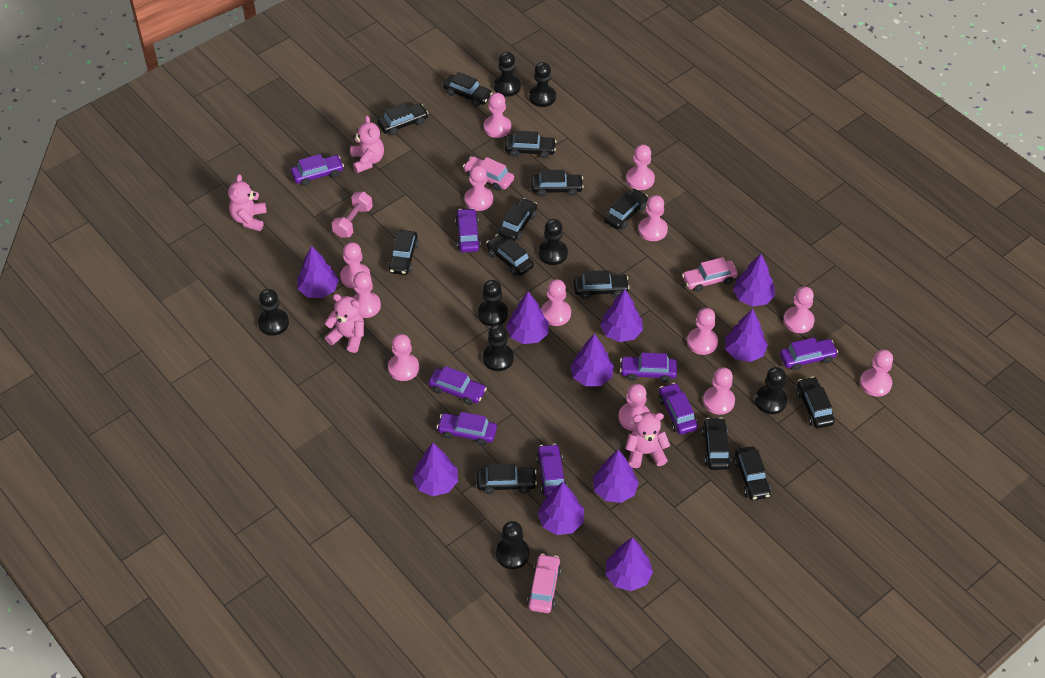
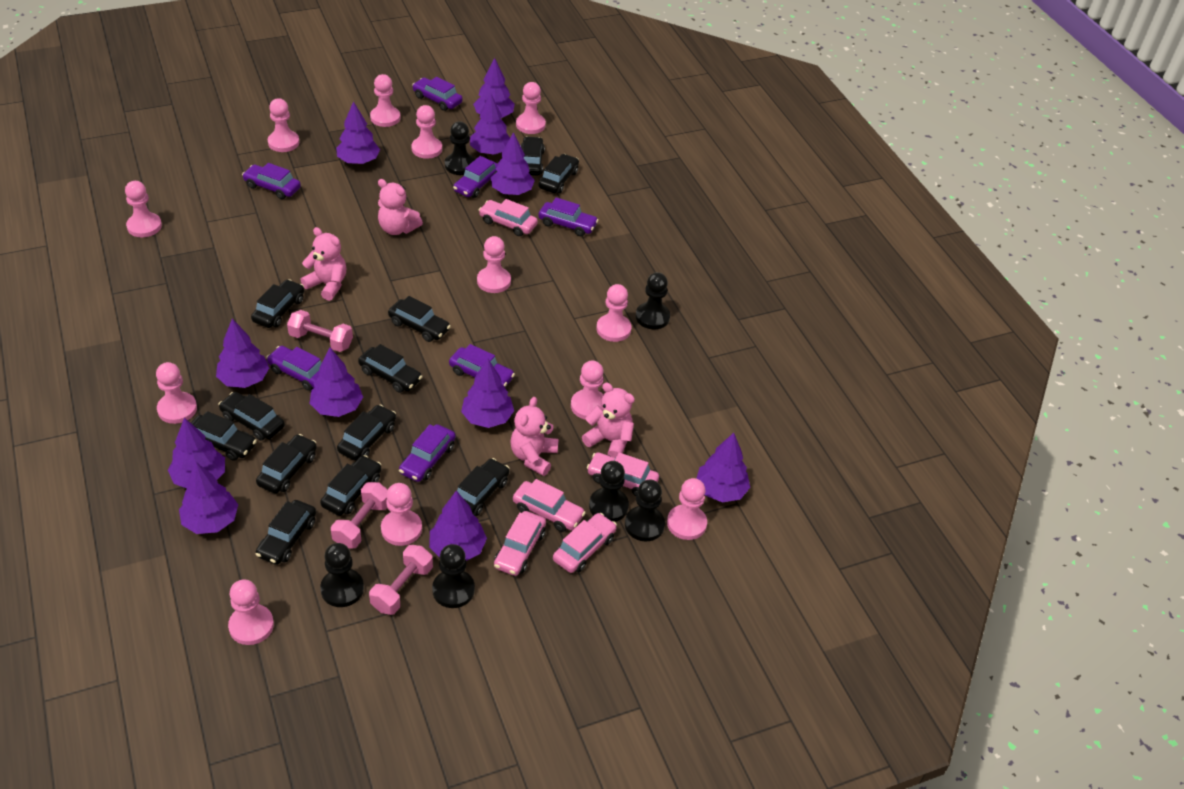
black car: [377,103,429,136] [388,230,419,275] [443,72,493,106] [477,464,537,494] [486,234,534,276] [498,198,537,241] [505,131,557,159] [531,170,584,197] [574,270,630,299] [604,189,648,229] [702,417,731,470] [734,446,771,500] [797,377,835,428] = 13 -> [191,411,257,461] [218,392,285,441] [251,279,304,328] [256,434,317,494] [256,500,316,565] [320,455,381,516] [337,404,396,461] [358,344,422,393] [388,296,451,342] [457,458,510,516] [521,136,545,176] [539,154,579,193] = 12
black pawn: [258,289,289,336] [478,280,508,326] [483,324,514,371] [494,52,521,97] [496,521,529,569] [529,62,556,107] [538,219,568,265] [755,367,787,414] = 8 -> [320,543,364,607] [432,544,475,608] [445,121,475,175] [589,461,629,522] [625,480,665,542] [636,272,670,329] = 6
pink car: [463,156,514,191] [527,553,561,613] [682,257,738,292] = 3 -> [479,199,538,236] [494,511,546,576] [513,479,586,532] [553,513,617,573] [587,452,659,496] = 5
pink dumbbell: [332,192,373,238] = 1 -> [287,310,353,352] [331,482,388,548] [369,545,433,615] = 3
pink pawn: [340,242,370,289] [353,271,381,318] [388,334,419,381] [465,165,493,211] [484,93,511,138] [541,279,571,326] [618,384,650,431] [626,144,655,190] [638,195,668,241] [687,308,718,355] [703,367,735,415] [783,286,815,333] [860,349,893,397] = 13 -> [125,181,162,237] [156,362,197,424] [228,579,274,645] [268,98,299,152] [370,74,401,127] [381,483,422,546] [411,105,442,159] [477,236,511,293] [516,82,546,134] [571,360,604,419] [596,284,632,342] [667,478,707,540] = 12
purple car: [291,154,344,186] [429,366,487,405] [437,412,497,446] [455,208,481,252] [536,443,567,498] [620,353,677,382] [659,382,698,435] [780,337,838,371] = 8 -> [242,163,301,199] [266,346,322,391] [399,424,456,482] [412,77,463,111] [449,344,515,388] [453,156,498,198] [538,197,598,236] = 7
purple tree: [297,245,339,298] [412,443,458,496] [506,291,549,344] [538,482,584,535] [570,334,614,386] [593,449,639,503] [600,289,643,342] [605,537,653,591] [725,309,768,362] [733,254,775,306] = 10 -> [168,418,225,488] [179,462,238,534] [216,319,269,388] [310,347,363,417] [336,101,380,164] [429,491,487,561] [461,359,514,428] [470,93,510,155] [473,58,515,118] [491,132,535,195] [696,433,750,502] = 11

